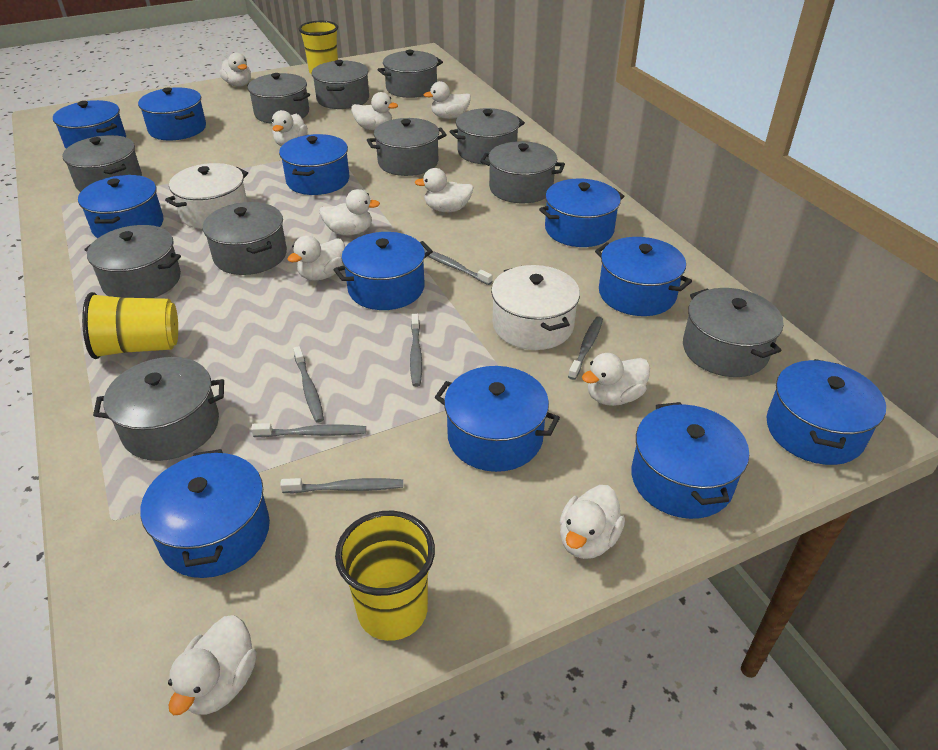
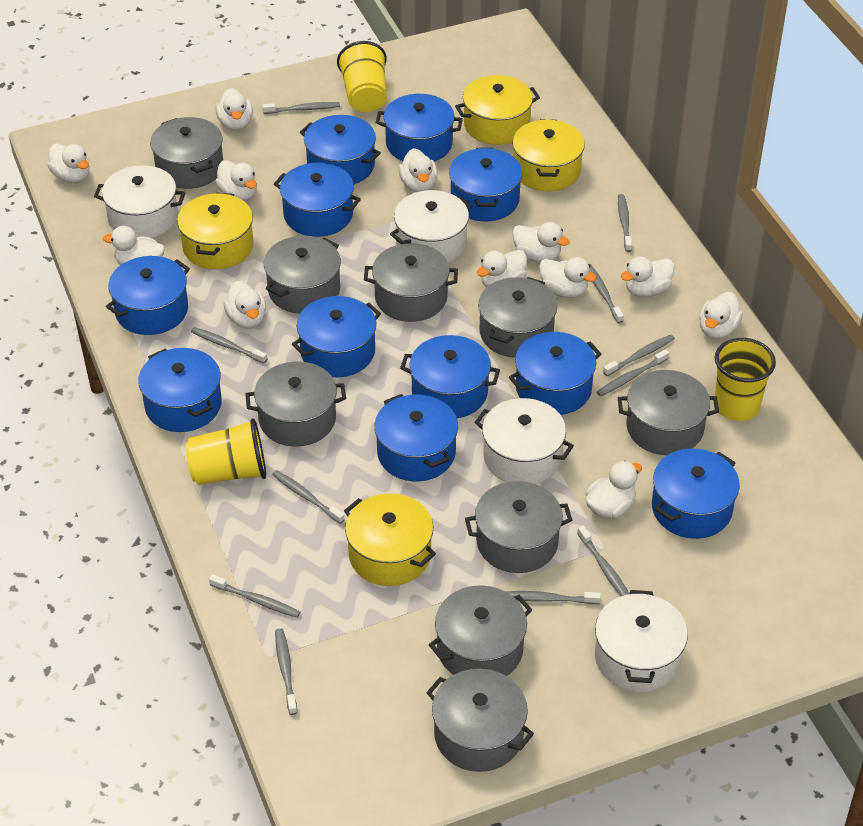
grey pot: [62,135,142,192] [85,225,181,298] [93,357,224,461] [203,202,287,275] [247,73,310,124] [311,60,369,109] [367,118,447,176] [378,50,443,98] [449,108,525,165] [480,141,565,203] [683,288,783,377] = 11 -> [150,117,223,189] [245,361,346,447] [264,236,341,314] [364,243,458,322] [426,669,534,772] [429,585,532,676] [465,481,572,573] [478,277,557,358] [618,370,719,455] = 9
grey toothbrush: [251,423,366,437] [280,478,403,493] [293,346,324,423] [410,314,422,387] [424,249,492,285] [568,316,603,380] = 6 -> [191,327,267,363] [209,574,300,618] [262,102,340,114] [272,470,345,524] [275,628,297,715] [506,591,601,604] [577,525,629,596] [590,264,624,323] [597,349,669,396] [603,335,675,376] [618,194,632,252] = 11
white duck: [168,615,257,715] [220,52,251,87] [272,110,308,146] [288,235,345,281] [319,189,380,235] [351,92,398,130] [414,168,474,212] [424,81,471,119] [560,485,625,559] [582,353,650,406] = 10 -> [47,143,90,183] [103,226,165,265] [215,160,257,201] [216,88,253,131] [223,281,266,329] [398,148,437,192] [477,250,527,287] [512,222,570,263] [539,257,597,298] [586,461,642,519] [621,256,675,297] [699,292,743,339] = 12
white pot: [165,163,248,229] [491,265,580,350] = 2 -> [94,165,186,238] [390,190,472,263] [474,398,574,484] [595,590,688,692] = 4
yellow pot: none = 0 -> [177,192,253,269] [344,493,436,586] [455,75,540,145] [512,119,585,191] = 4

